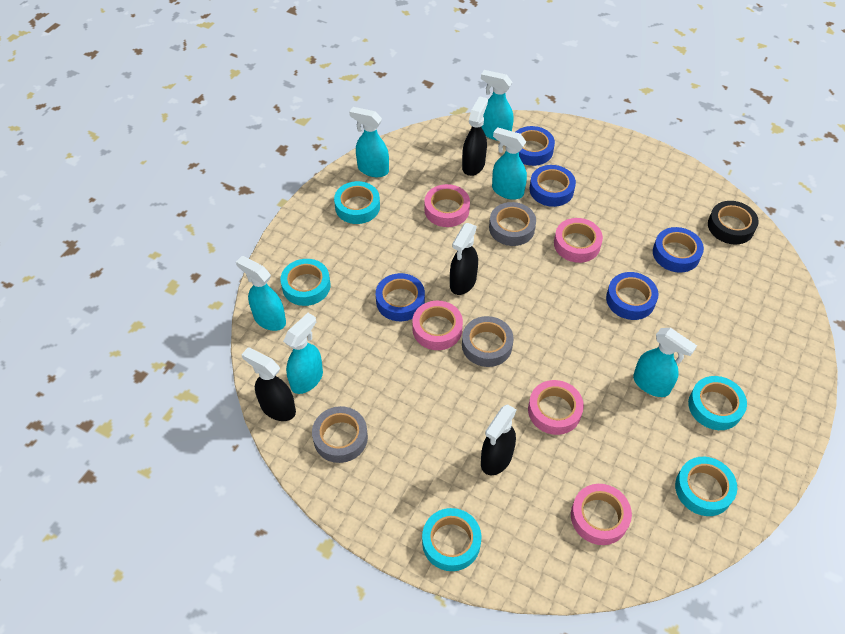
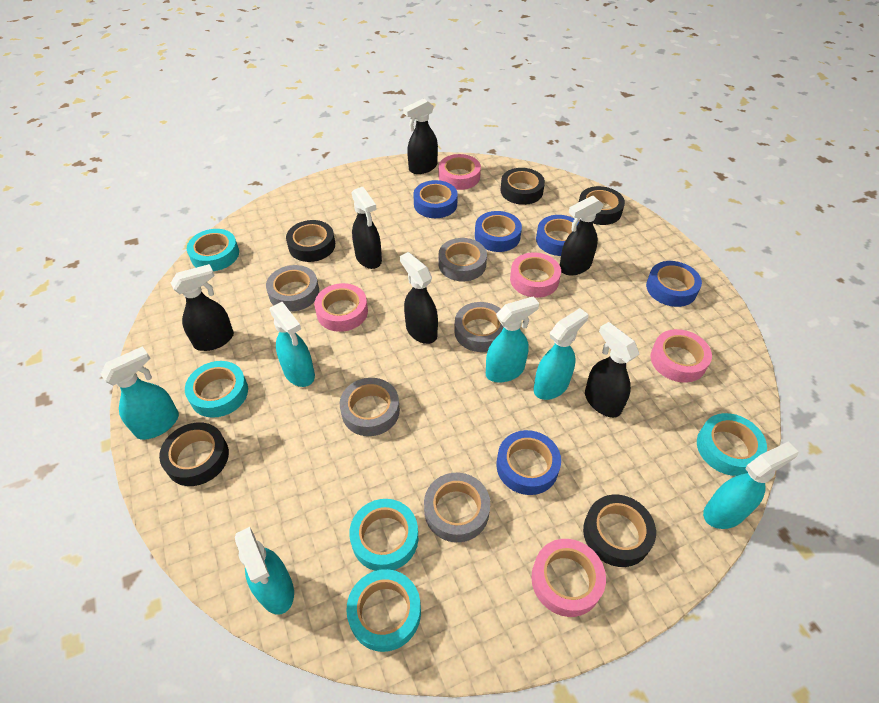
black spray bottle: [241,348,296,421] [450,223,478,295] [462,96,488,176] [481,404,517,475] = 4 -> [171,264,234,351] [351,187,382,269] [400,252,438,344] [403,98,438,174] [560,196,604,275] [585,322,639,418] = 6
black tape: [708,201,759,245] = 1 -> [159,422,229,486] [286,220,335,262] [500,168,545,205] [578,186,625,225] [583,495,656,567] = 5
grey tape: [312,406,368,463] [462,316,514,367] [489,202,536,246] = 3 -> [266,265,319,311] [340,378,400,436] [424,473,490,542] [439,238,487,281] [454,302,503,352] = 5

